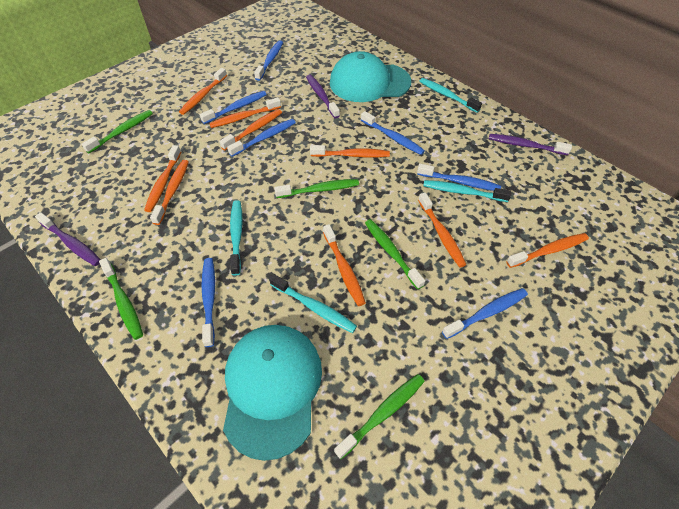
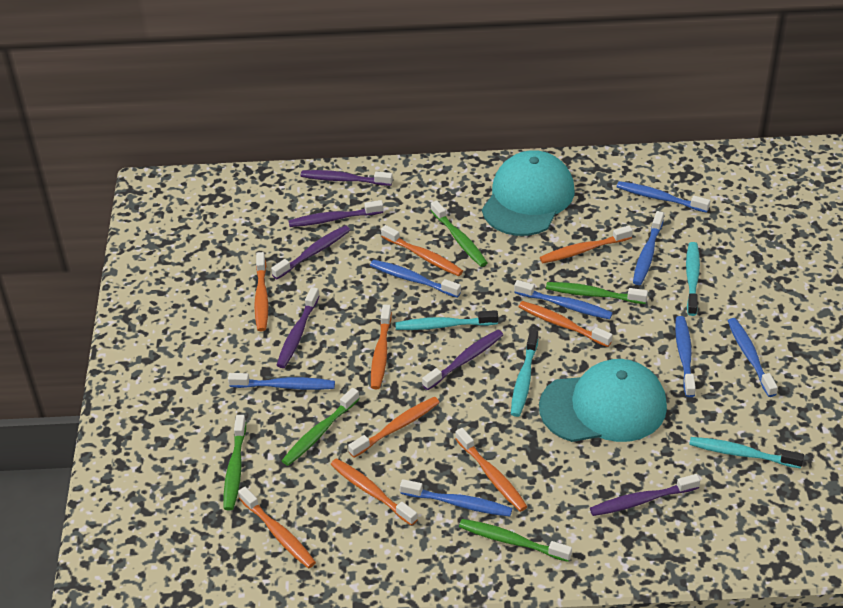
blue toothbrush: [199,91,267,124] [201,258,215,347] [227,119,296,157] [254,40,283,81] [361,111,425,155] [417,164,501,191] [442,288,528,339] = 7 -> [228,373,335,390] [370,260,461,298] [400,479,512,517] [514,280,613,319] [617,181,710,213] [633,211,664,285] [675,316,696,397] [728,318,778,397] = 8
purple toothbrush: [35,212,101,266] [306,75,340,118] [489,134,572,155] = 3 -> [271,225,350,279] [276,287,319,368] [288,200,383,227] [301,170,393,186] [422,330,503,390] [590,474,700,516] = 6

